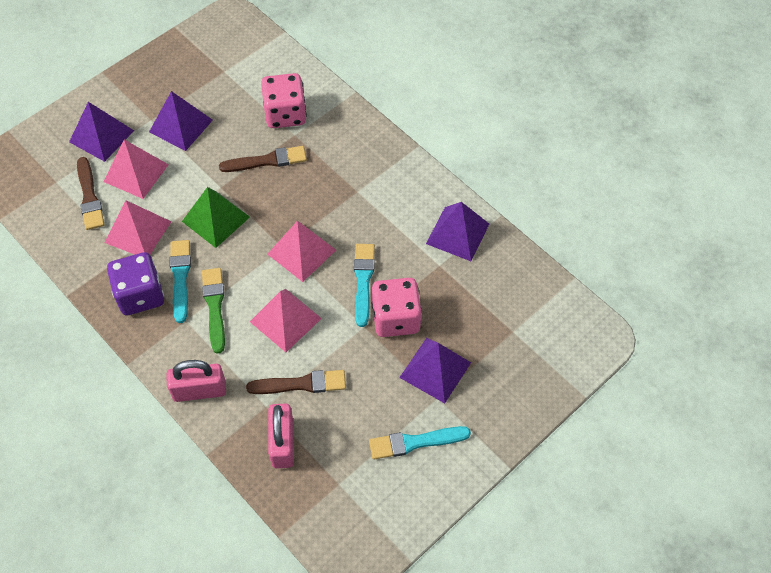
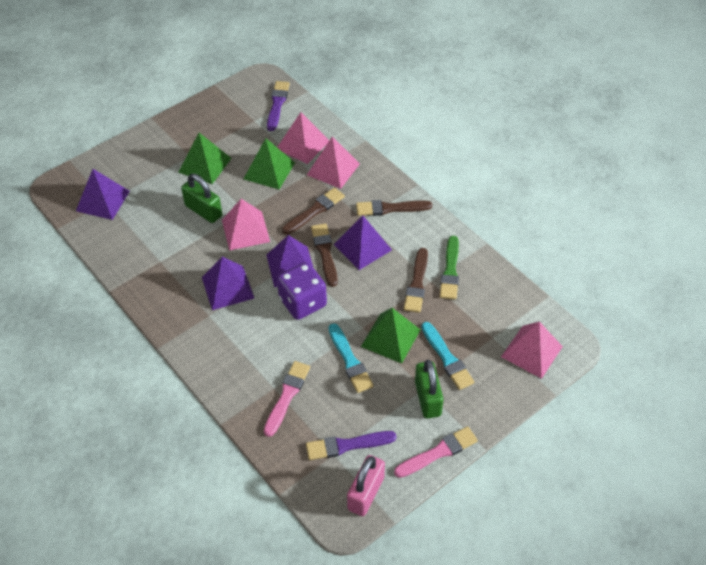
brown brush: [77,157,104,230] [219,146,307,172] [246,370,346,394] = 3 -> [282,187,345,234] [311,223,338,287] [356,200,432,216] [404,248,428,313] = 4
green padlock: none = 0 -> [181,174,222,223] [415,360,444,419] = 2
green pyramid: [182,187,250,248] = 1 -> [178,133,232,184] [244,138,295,189] [361,308,420,364] = 3
pink brush: none = 0 -> [264,361,310,437] [394,426,478,478] = 2
pink dice: [261,73,307,128] [372,278,422,337] = 2 -> none = 0
pink padlock: [166,360,226,402] [268,403,294,468] = 2 -> [347,455,385,516] = 1
purple brush: none = 0 -> [267,81,290,131] [306,431,397,460] = 2
turquoise brush: [170,240,191,323] [354,244,375,327] [369,426,471,460] = 3 -> [329,323,374,393] [421,322,474,390] = 2

